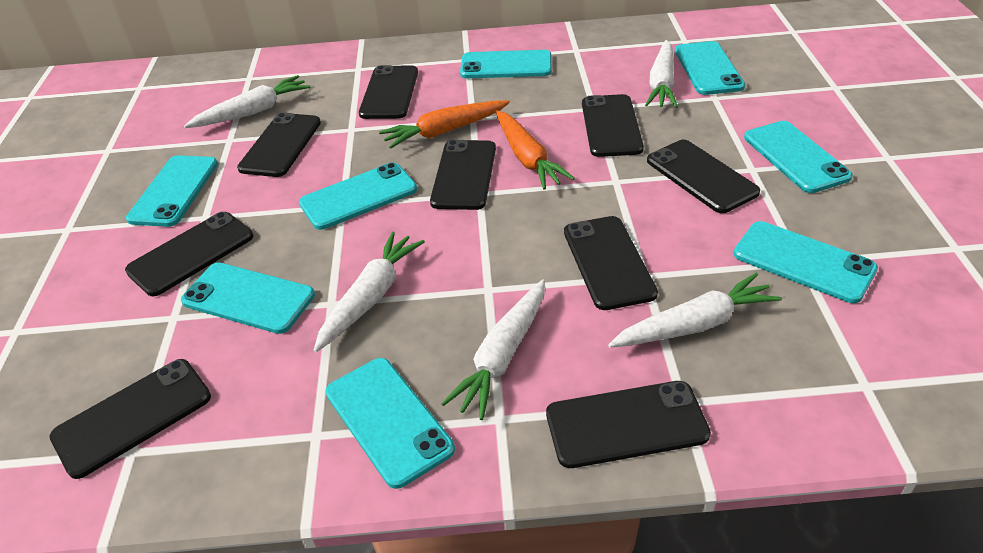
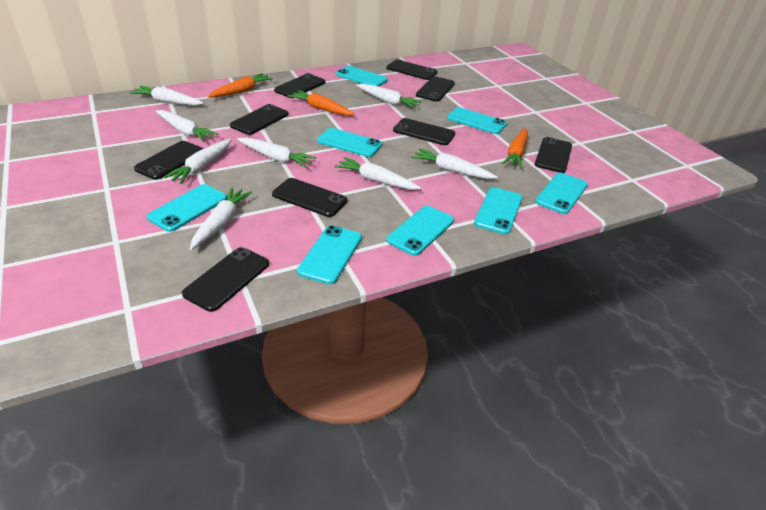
orange carrot: [379,100,510,149] [495,110,575,190] = 2 -> [208,73,273,97] [288,90,355,116] [502,128,528,168] = 3
white carrot: [184,75,311,128] [313,232,425,352] [441,279,545,420] [608,273,782,348] [645,40,678,108] = 5 -> [130,86,203,105] [156,110,218,142] [163,139,232,184] [190,187,252,250] [237,138,316,168] [335,157,421,190] [356,84,422,108] [412,148,498,179] = 8

